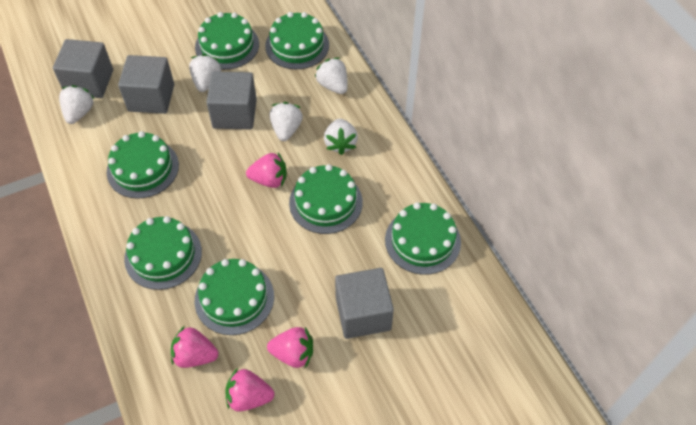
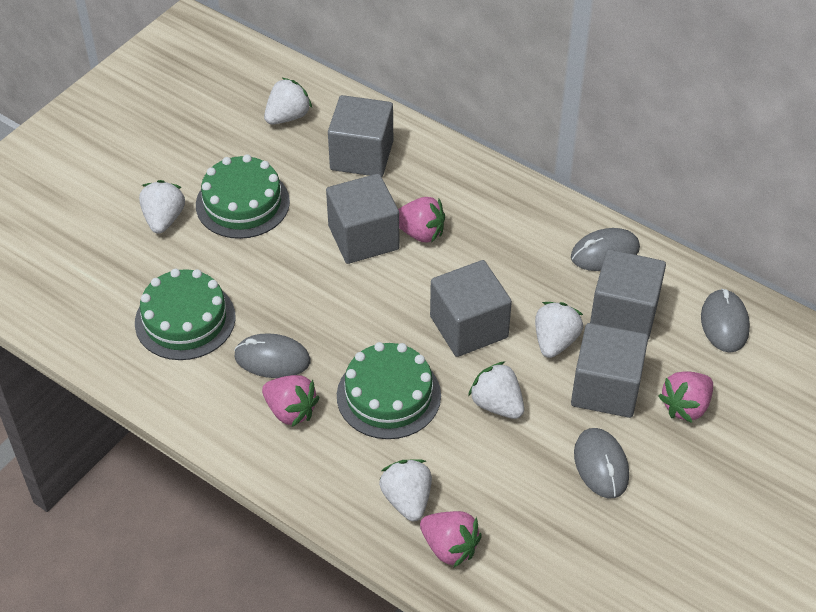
green cake: [106,131,179,199] [124,216,202,290] [195,12,259,70] [195,259,274,335] [265,12,329,69] [289,164,363,234] [385,202,461,275] = 7 -> [135,269,235,360] [196,154,290,239] [337,342,441,439] = 3
grey cube: [53,39,113,98] [118,55,174,114] [206,71,257,130] [335,268,394,339] = 4 -> [326,174,399,264] [328,95,393,177] [430,260,512,357] [571,323,648,418] [590,249,666,340] = 5
grey mouse: none = 0 -> [234,333,311,378] [571,228,640,271] [574,428,629,498] [701,289,750,353] = 4

